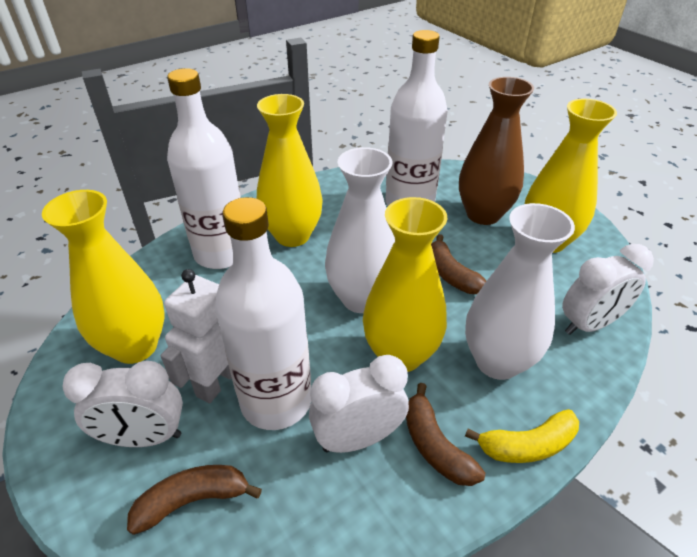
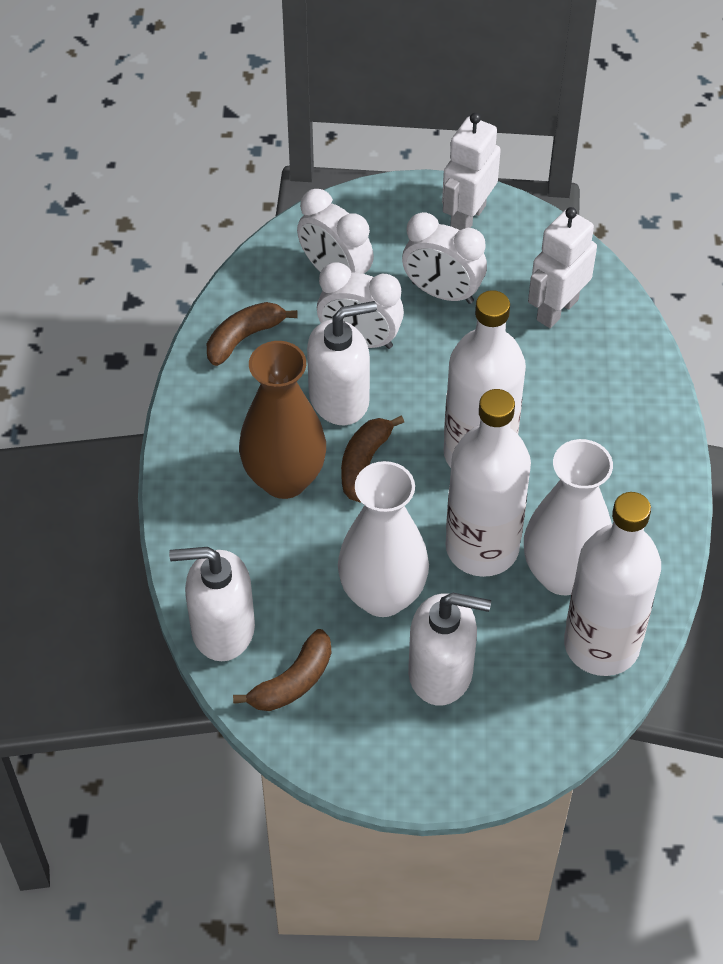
white robot: [161,269,232,403] = 1 -> [442,113,501,230] [528,207,597,328] = 2
white soap dispenser: none = 0 -> [169,547,255,661] [307,301,377,425] [408,593,491,706] = 3
yellow banana: [465,409,579,463] = 1 -> none = 0
yellow vase: [42,190,165,364] [257,94,323,247] [363,197,447,372] [525,99,617,253] = 4 -> none = 0

